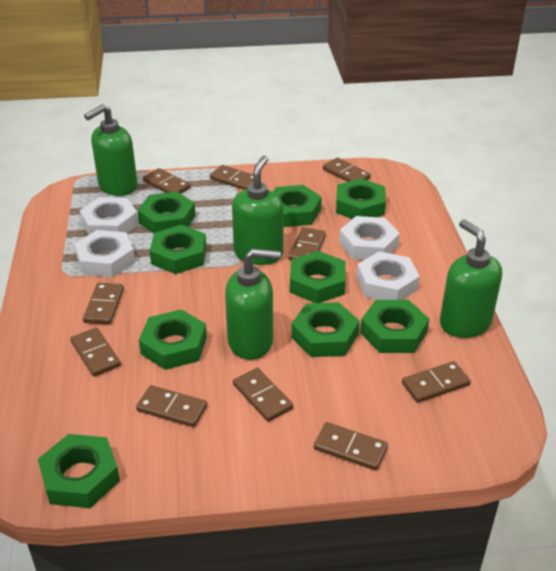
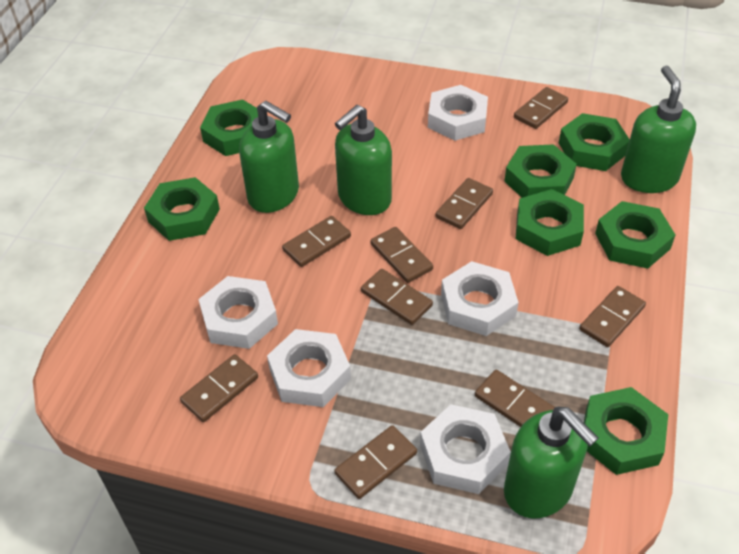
brown domino: [70,327,121,377] [83,283,124,325] [136,385,207,427] [143,168,191,194] [210,165,253,190] [233,368,293,422] [288,227,326,261] [314,422,388,471] [323,157,371,182] [402,361,471,403] = 10 -> [180,354,258,422] [282,216,351,267] [334,425,417,499] [361,269,433,325] [371,227,433,283] [435,178,493,229] [475,370,555,427] [514,87,568,129] [579,286,646,347] = 9
green nut: [38,434,120,508] [137,191,196,233] [139,309,207,370] [149,225,207,274] [273,185,322,227] [290,251,346,303] [291,302,360,357] [336,178,386,219] [360,300,429,353] = 9 -> [144,177,220,241] [200,99,258,156] [504,144,577,198] [516,189,584,256] [559,113,630,171] [584,387,668,475] [595,201,675,269] = 7
white nut: [74,230,135,277] [80,197,139,235] [339,216,400,260] [357,251,420,300] = 4 -> [198,276,278,349] [267,329,351,407] [420,404,511,494] [428,85,488,141] [441,261,519,336] = 5

